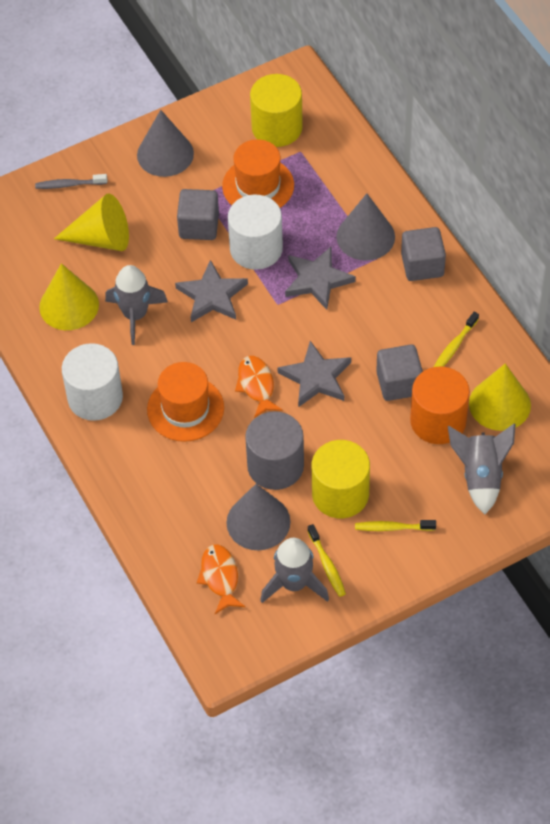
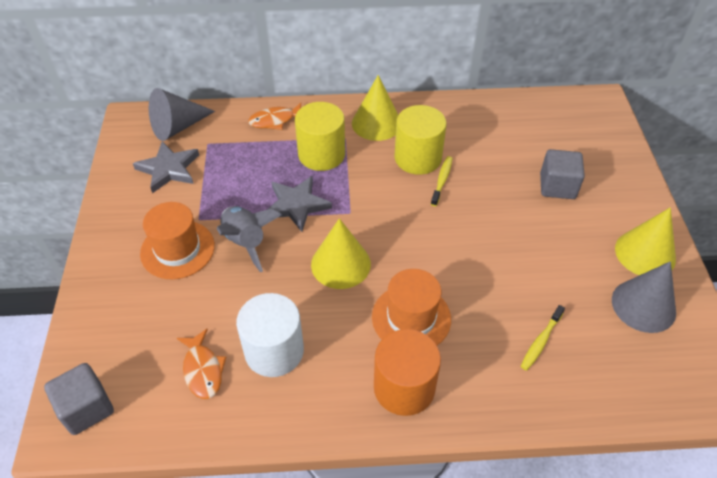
grey cone: [137,110,194,177] [226,484,291,550] [336,193,395,261] = 3 -> [149,88,215,141] [612,261,676,333] = 2
grey cube: [177,189,219,240] [376,345,423,401] [401,227,446,281] = 3 -> [44,363,114,435] [540,149,585,199] = 2
grey cylinder: [245,411,304,490] = 1 -> none = 0
grey rocket: [105,265,168,345] [260,538,329,603] [448,424,516,514] = 3 -> [217,206,282,272] = 1
grey star: [175,260,248,322] [277,341,351,407] [285,247,356,310] = 3 -> [133,141,199,193] [267,176,332,232] = 2
grey toothbrush: [35,174,108,189] = 1 -> none = 0
white cylinder: [62,343,123,421] [228,195,283,270] = 2 -> [236,293,304,377] = 1
yellow toothbrush: [307,524,346,597] [355,520,436,531] [434,312,479,367] = 3 -> [431,156,453,206] [521,305,565,371] = 2

